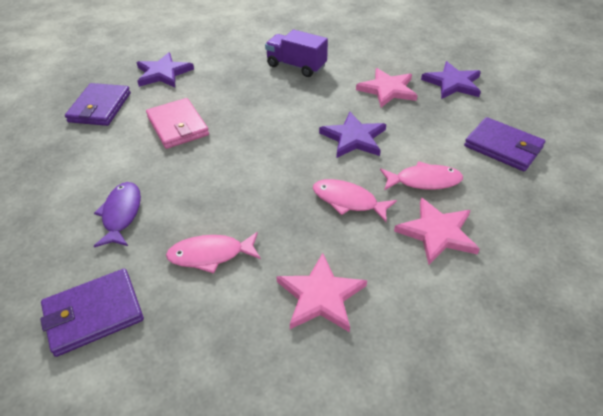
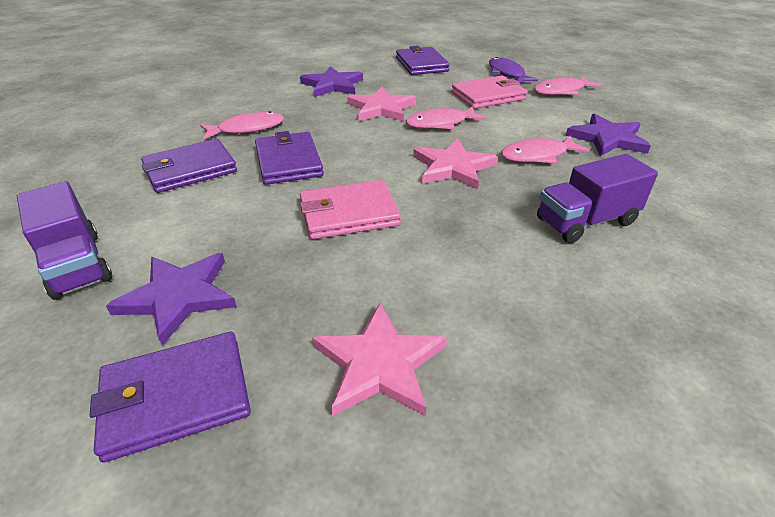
pink fish: [166,232,261,273] [313,179,397,222] [380,161,463,190] = 3 -> [200,111,284,139] [406,106,486,129] [501,136,589,163] [534,76,601,95] = 4
pink wallet: [146,98,209,149] = 1 -> [300,180,401,239] [451,75,527,109] = 2
purple truck: [265,30,328,77] = 1 -> [17,181,112,300] [537,154,658,243] = 2
purple wallet: [40,268,144,357] [65,83,131,126] [464,117,545,171] = 3 -> [90,332,251,463] [141,139,237,193] [255,131,324,185] [396,46,450,75] = 4

